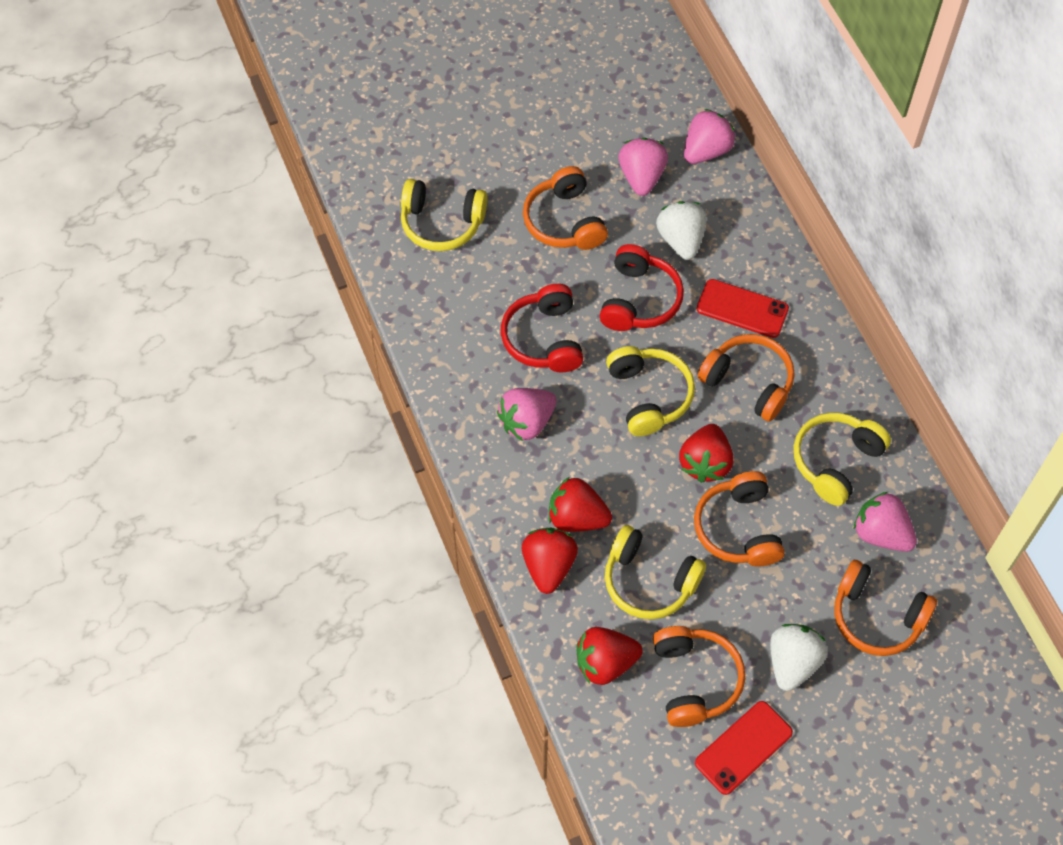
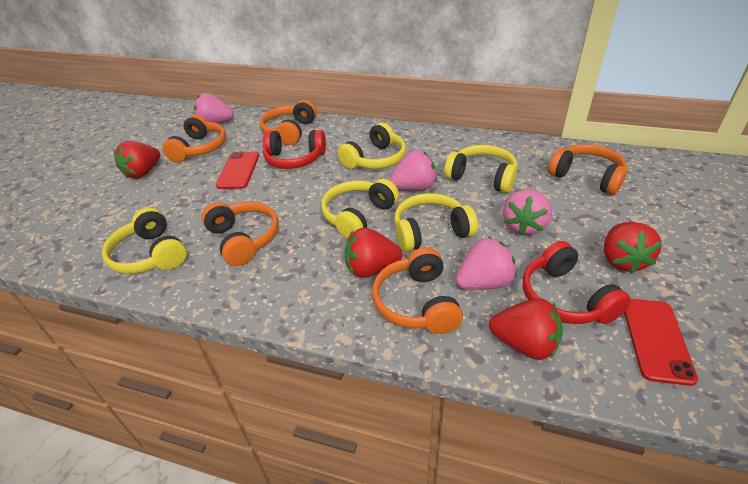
white strawberry: [656,201,707,260] [770,624,827,691] = 2 -> none = 0
yellow headphones: [401,179,487,251] [605,525,706,619] [606,346,695,436] [794,413,891,506] = 4 -> [102,207,187,274] [321,179,399,239] [338,122,406,169] [394,193,478,252] [444,145,517,193] = 5

